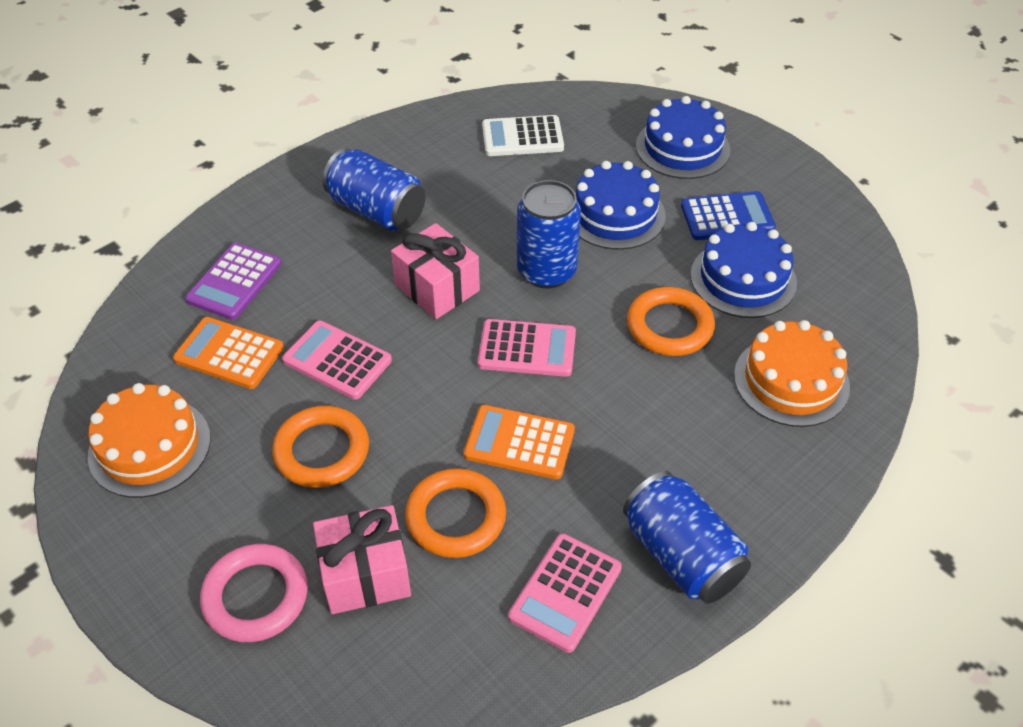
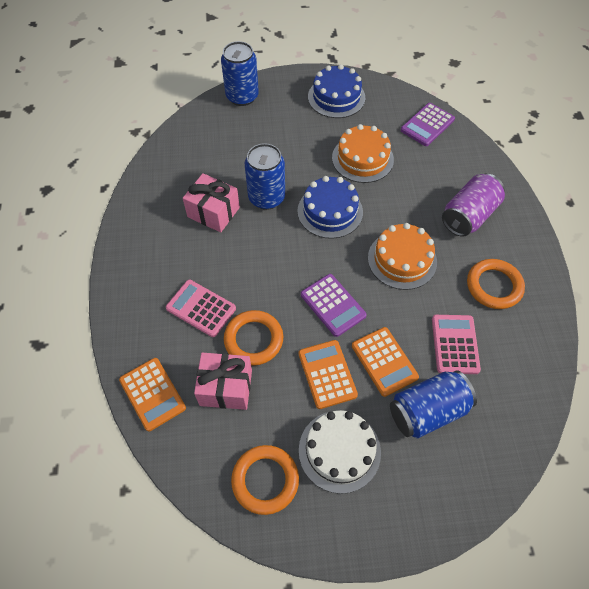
blue cake: [575,161,666,250] [636,96,730,179] [691,222,797,318] = 3 -> [297,176,363,239] [308,64,365,118] = 2
blue calculator: [681,191,776,240] = 1 -> none = 0
orange calculator: [173,317,284,389] [464,405,575,479] = 2 -> [119,358,186,431] [299,340,358,409] [352,327,419,397] = 3
pink calculator: [282,321,392,400] [478,319,576,377] [508,534,622,653] = 3 -> [166,280,236,337] [432,315,481,374] = 2
pink ring: [200,544,308,642] = 1 -> none = 0
purple calculator: [185,243,282,320] = 1 -> [301,274,367,337] [401,103,455,146] = 2
purple can: none = 0 -> [442,174,505,237] = 1
white cake: none = 0 -> [299,410,381,494] = 1
white calculator: [482,115,564,156] = 1 -> none = 0

